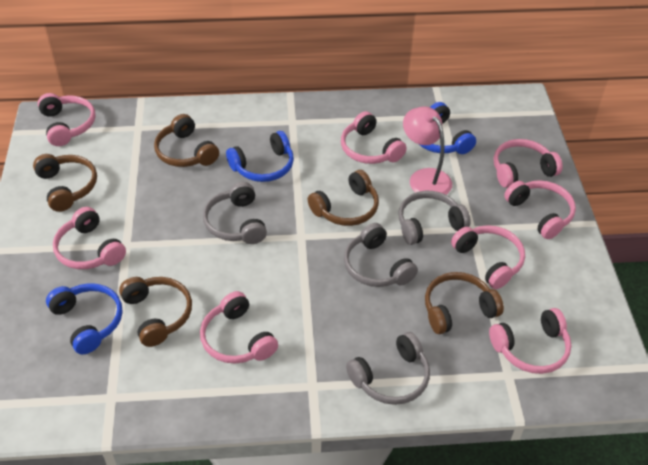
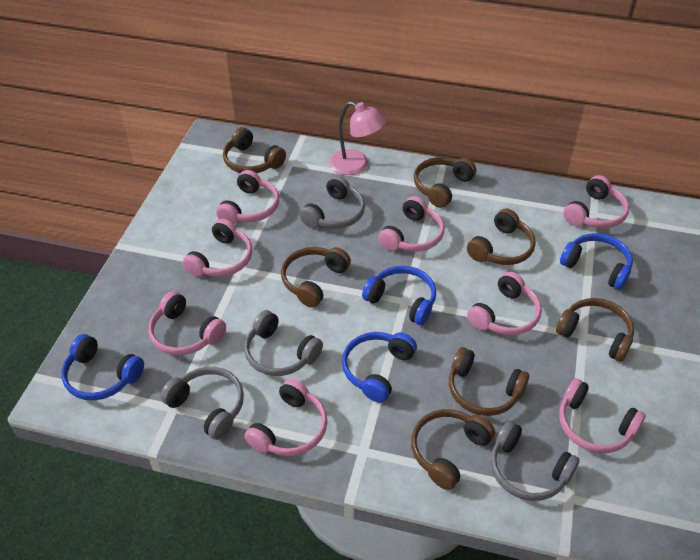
blue headphones: [46,283,122,354] [226,131,294,182] [419,102,476,154] = 3 -> [61,334,144,400] [342,332,417,403] [362,266,436,325] [560,233,633,290] = 4
brown headphones: [33,154,97,212] [119,277,192,347] [154,114,219,167] [308,170,379,226] [425,272,504,334] = 5 -> [223,127,286,173] [281,247,351,307] [411,409,495,490] [414,157,476,208] [449,347,529,416] [467,208,536,265] [556,298,634,362] = 7

